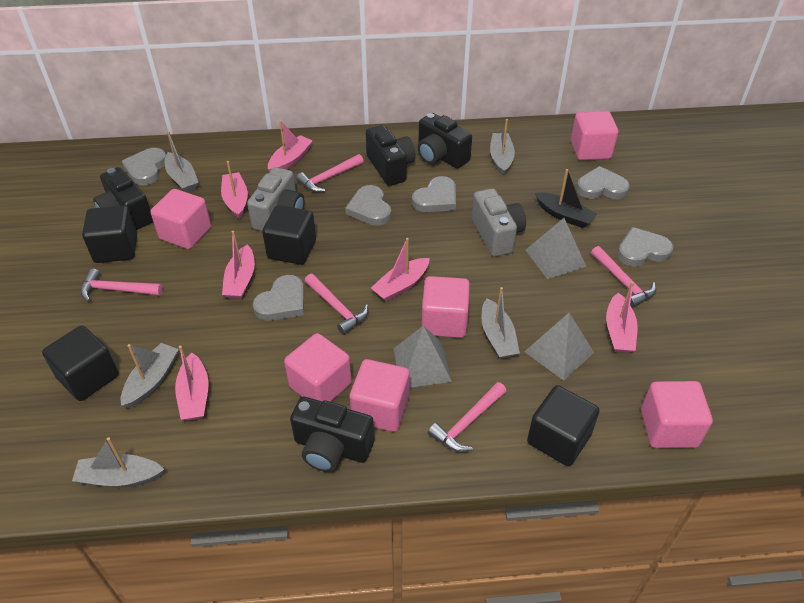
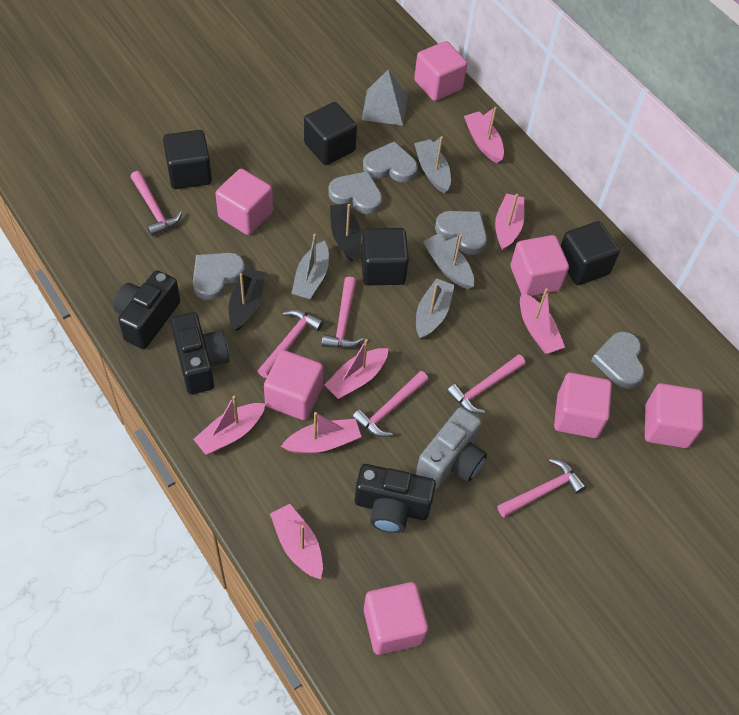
black boat: [535,169,597,228] = 1 -> [229,268,265,331] [330,203,361,262] = 2
black camera: [93,167,153,230] [290,397,374,472] [366,125,416,186] [418,113,472,169] = 4 -> [113,270,180,349] [171,312,229,394] [355,464,436,533] = 3
grey boat: [72,437,164,488] [121,343,179,408] [165,131,199,192] [481,287,520,359] [490,119,515,175] = 5 -> [291,234,329,300] [414,136,451,193] [416,278,455,339] [423,234,474,289] = 4
grey camera: [247,167,304,231] [472,188,526,257] = 2 -> [416,407,487,489] = 1
grey heart: [122,148,166,185] [253,275,304,321] [345,185,391,226] [412,176,456,212] [576,166,630,199] [617,227,673,267] = 6 -> [193,253,245,300] [328,171,382,214] [363,141,418,182] [435,211,487,255] [591,331,645,389] = 5
grey pyramid: [394,325,452,388] [524,313,594,381] [525,218,586,279] = 3 -> [362,70,408,126] = 1
pink boat: [175,346,209,420] [221,161,248,219] [222,231,255,299] [268,120,313,171] [371,238,430,302] [606,282,638,353] = 6 -> [193,396,266,455] [270,504,323,579] [281,412,361,454] [325,339,388,399] [464,107,504,163] [495,193,524,251] [520,288,565,354] = 7
pink cube: [150,189,211,249] [284,333,352,402] [350,359,410,432] [421,276,470,338] [571,111,618,160] [641,381,713,448] = 6 -> [215,169,273,235] [264,350,323,420] [364,582,428,655] [414,41,467,101] [511,235,569,296] [554,372,612,438] [645,383,703,448] = 7
pink hammer: [81,268,163,302] [296,154,364,192] [305,274,368,335] [428,382,506,452] [591,246,656,308] = 5 -> [130,171,182,236] [258,309,324,378] [321,277,364,348] [352,371,429,437] [447,354,526,414] [497,459,586,518] = 6

